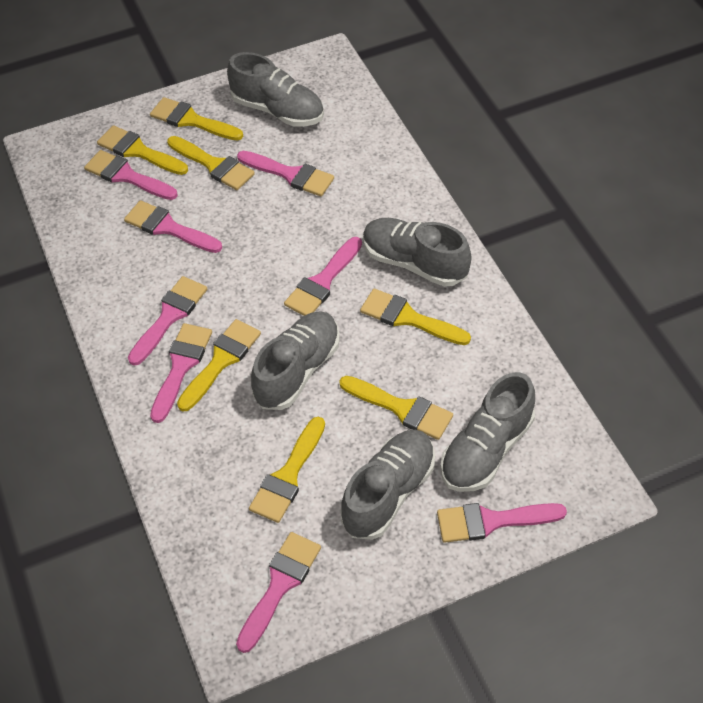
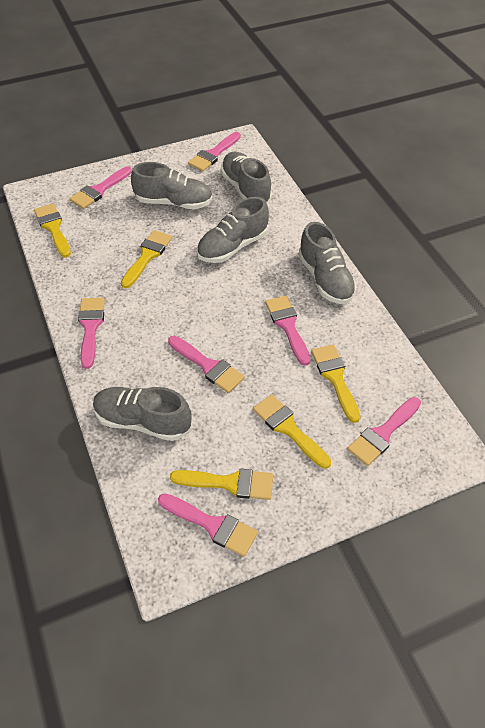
pink brush: [84,150,178,200] [124,200,222,253] [128,276,207,366] [150,323,212,423] [236,532,321,653] [237,151,334,196] [284,237,362,316] [437,503,567,543] = 8 -> [70,166,132,209] [78,298,105,369] [158,493,258,557] [168,336,245,393] [188,132,241,172] [265,296,310,366] [347,397,421,466] = 7
yellow brush: [97,125,188,175] [150,97,243,141] [167,136,255,190] [177,319,261,412] [249,417,325,523] [339,376,453,440] [360,289,471,345] = 7 -> [34,203,71,258] [121,230,172,288] [170,469,273,500] [253,394,331,469] [311,344,360,423] = 5

